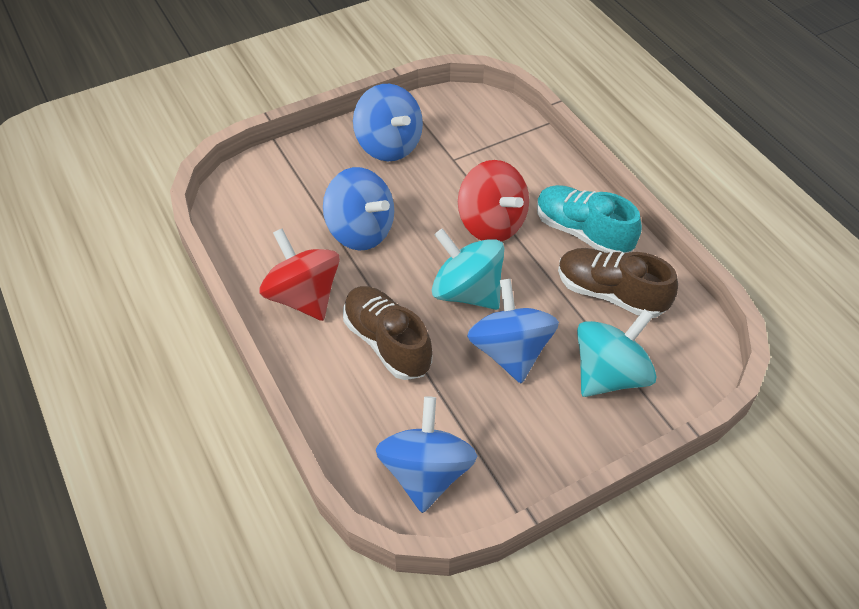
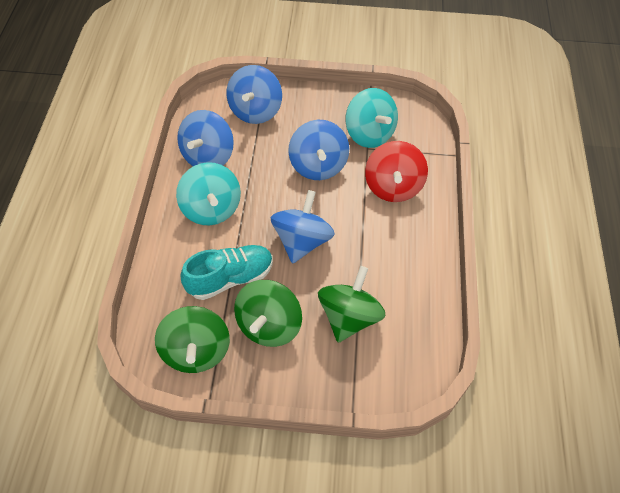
brown shoe: [343,286,432,380] [558,248,678,318] = 2 -> none = 0
green spinning top: none = 0 -> [155,306,230,373] [234,280,302,347] [318,266,385,343] = 3
red spinning top: [259,228,340,321] [458,160,529,242] = 2 -> [365,141,428,202] = 1

